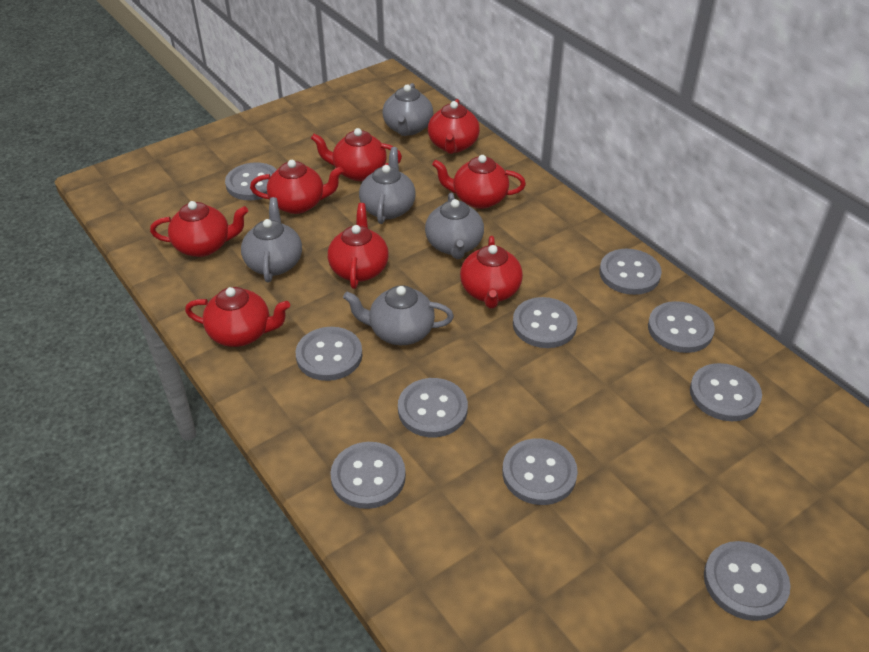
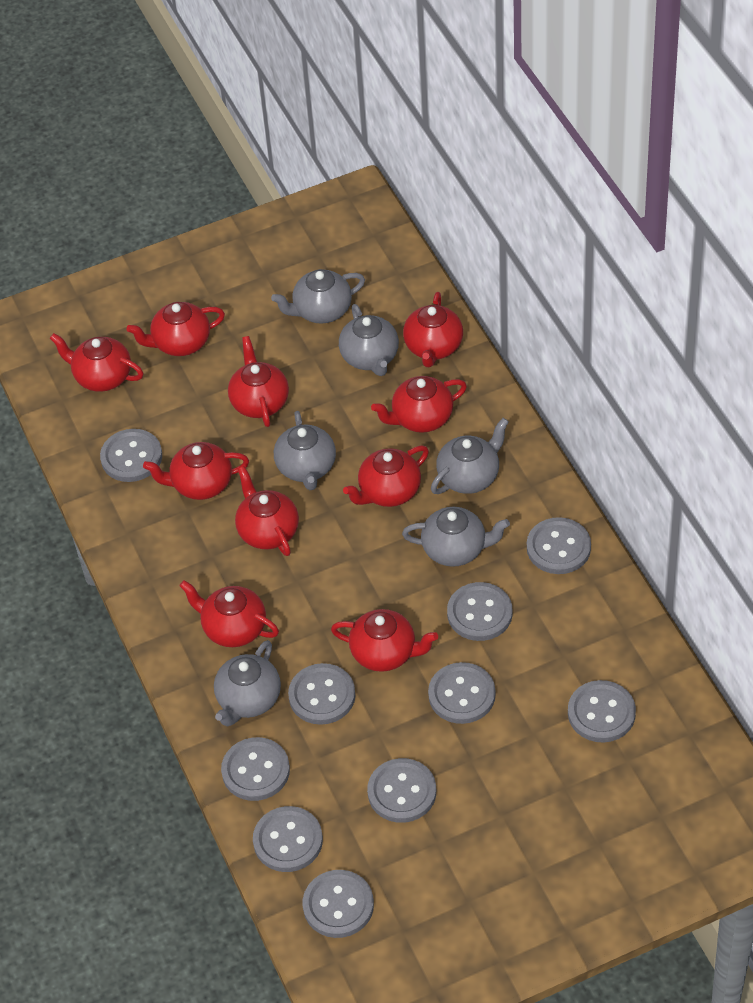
grey teapot: [241,197,302,283] [343,285,454,345] [359,147,416,224] [383,83,433,136] [425,193,484,259] = 5 -> [214,640,281,727] [271,269,365,324] [274,411,336,490] [339,304,399,376] [402,507,510,567] [431,418,509,494] = 6
red teapot: [150,201,248,257] [185,287,290,347] [250,160,344,214] [311,128,402,181] [328,203,389,289] [428,99,480,154] [432,155,526,209] [460,236,523,308] = 8 -> [50,333,144,392] [127,302,225,356] [143,442,249,500] [179,580,279,647] [228,336,289,427] [235,466,299,556] [331,609,438,672] [343,446,429,507] [371,376,467,433] [403,292,463,367] = 10

